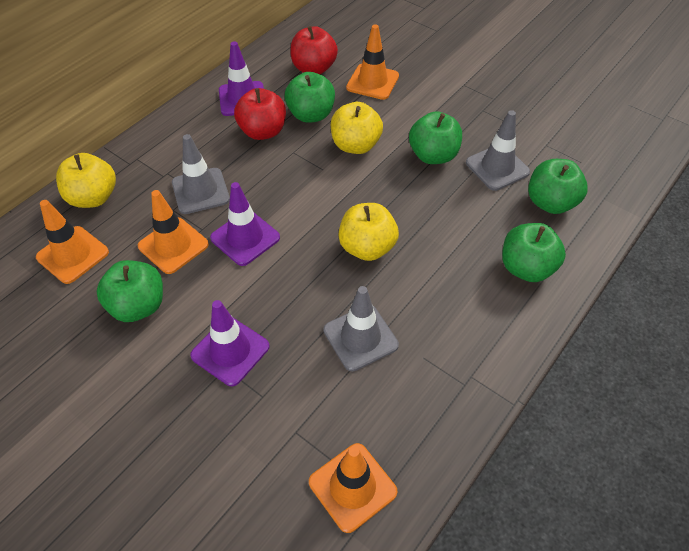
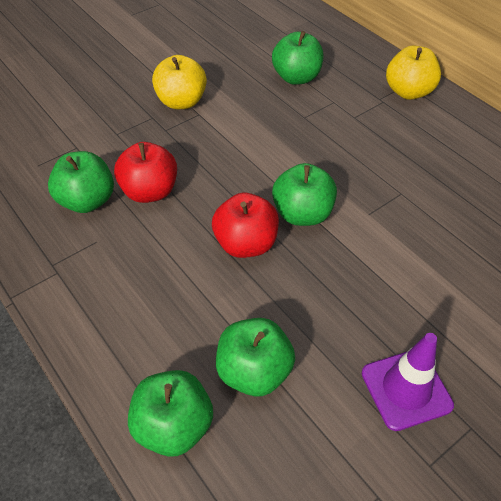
grey traffic cone: [172,134,230,214] [323,286,399,371] [466,110,530,191] = 3 -> none = 0
orange traffic cone: [36,200,109,284] [138,190,209,274] [309,443,397,533] [346,24,399,100] = 4 -> none = 0
purple traffic cone: [190,300,270,386] [210,182,280,266] [219,41,264,116] = 3 -> [362,333,454,431] = 1
yellow apple: [56,153,116,208] [331,102,383,154] [339,203,399,261] = 3 -> [152,55,207,109] [386,46,441,100] = 2

